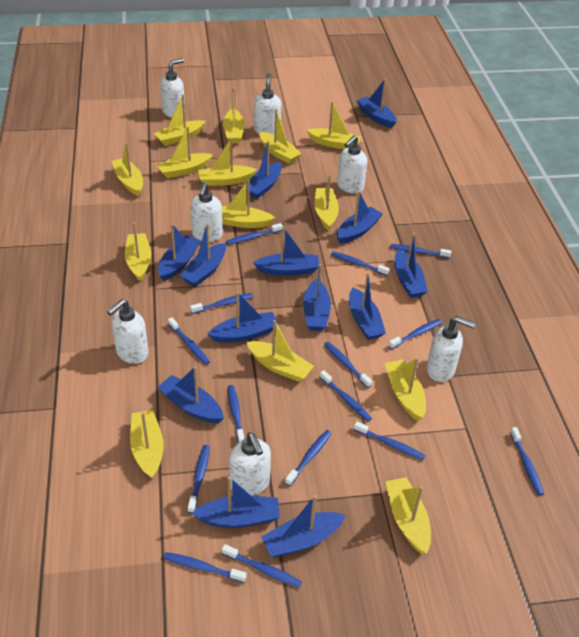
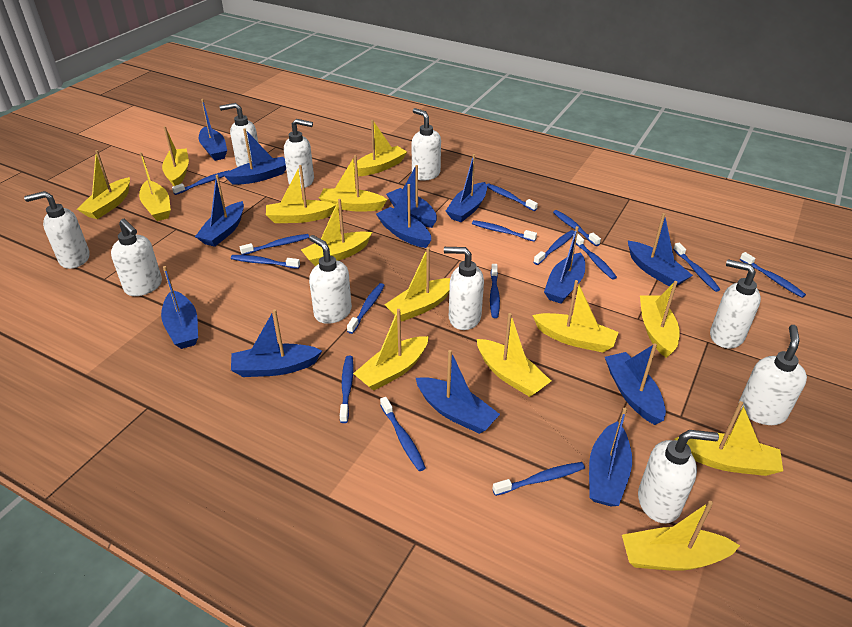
white soap dispenser: [107,299,149,364] [160,58,185,118] [190,182,223,242] [229,432,271,496] [254,73,281,134] [337,135,367,194] [426,316,476,382] = 7 -> [24,191,90,269] [111,219,162,296] [220,103,258,167] [284,119,314,189] [309,235,352,324] [412,108,441,181] [444,247,484,330] [638,430,719,524] [710,259,761,348] [739,325,807,425] = 10

